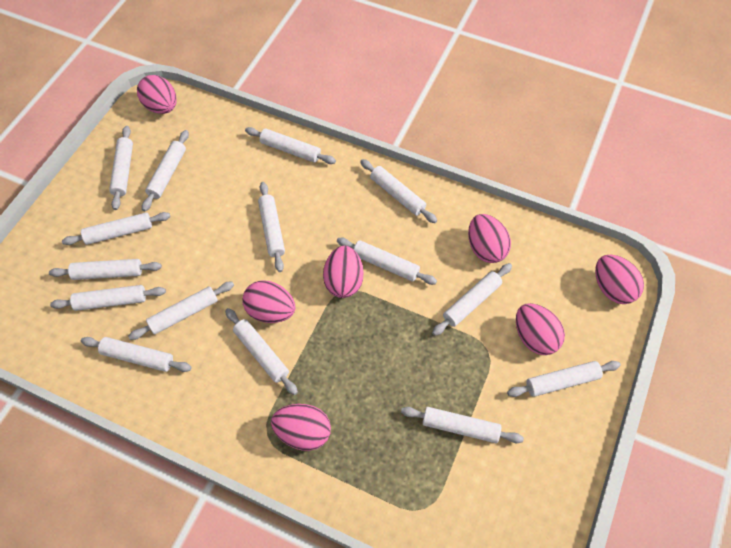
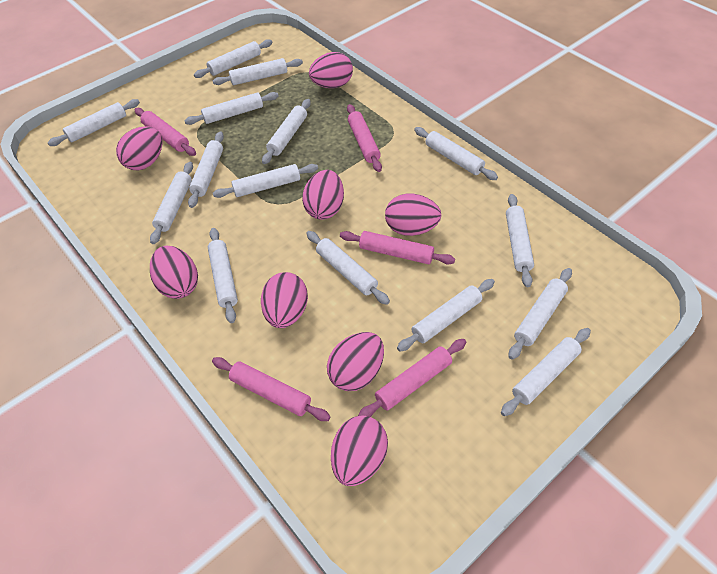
pink egg: [137,75,177,114] [242,281,295,323] [271,404,331,451] [323,246,363,298] [468,214,511,263] [516,303,565,355] [595,254,644,304] = 7 -> [116,126,163,171] [150,246,198,299] [261,272,308,328] [302,170,344,220] [309,52,353,88] [327,332,384,391] [331,415,388,486] [385,194,442,236] = 8
pink rolling pin: none = 0 -> [135,108,196,156] [212,357,331,421] [340,231,455,265] [347,104,382,172] [358,339,466,417] = 5

